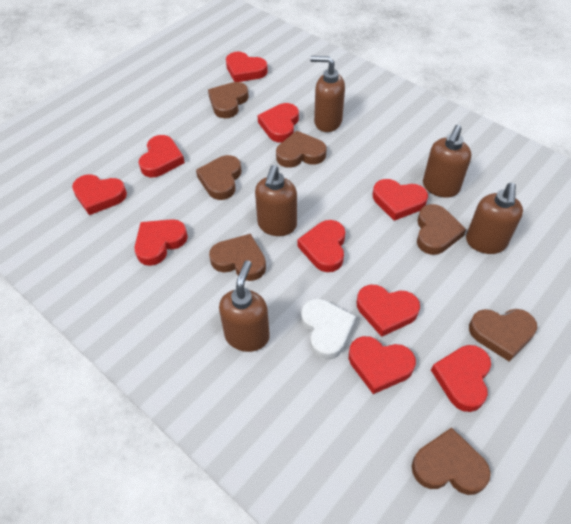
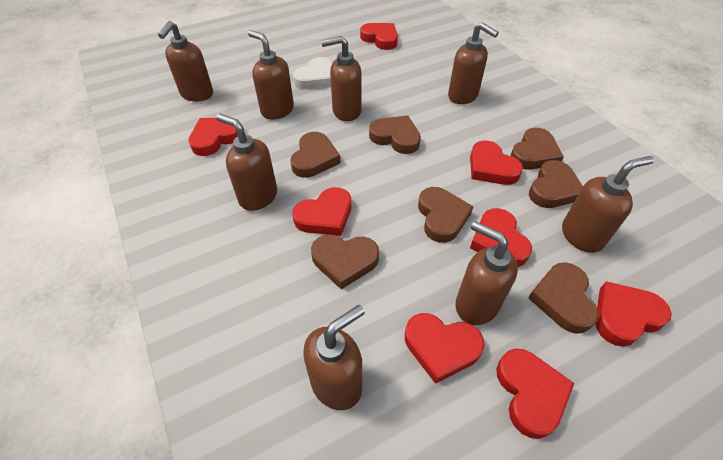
brown soap dispenser: [219,260,270,352] [255,165,297,236] [310,56,345,132] [423,125,471,198] [466,183,523,254] = 5 -> [158,21,213,102] [216,114,277,211] [248,30,294,120] [303,305,365,410] [321,36,362,121] [448,22,499,104] [455,221,518,325] [562,156,654,253] = 8
red heart: [72,175,127,215] [134,219,188,266] [139,135,185,177] [226,52,268,82] [257,103,299,143] [297,220,345,272] [349,336,416,394] [357,285,420,337] [373,179,428,221] [431,345,491,412] = 10 -> [188,118,238,156] [292,187,351,236] [360,23,398,50] [405,313,484,384] [470,141,523,185] [470,208,532,267] [496,349,574,439] [595,281,672,347] = 8

